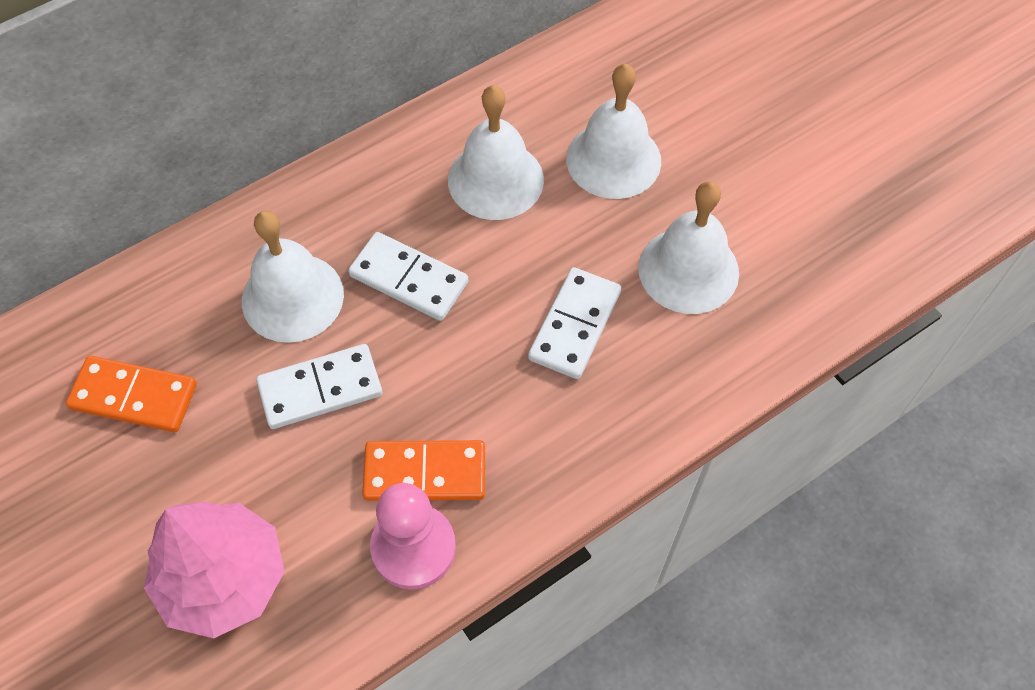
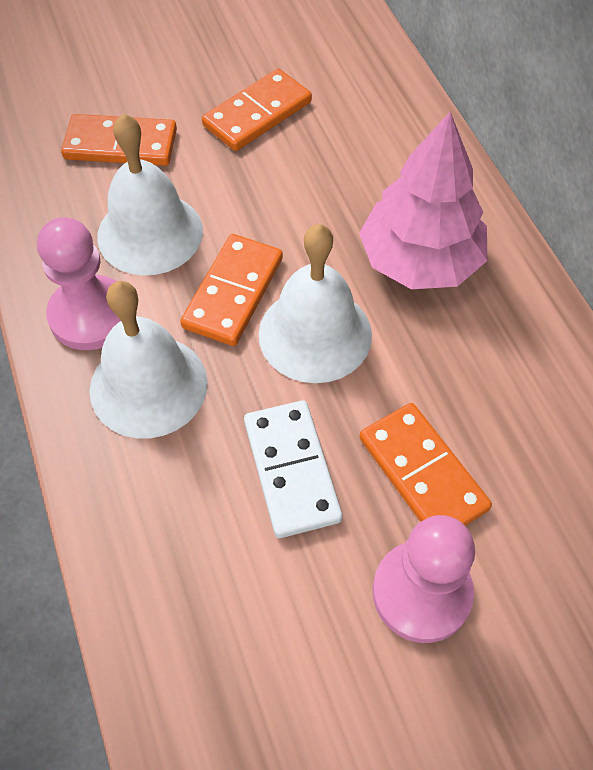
orange domino: [66,356,197,432] [362,440,485,501] = 2 -> [61,114,177,166] [180,234,283,346] [202,69,312,151] [359,403,492,526] = 4
pink pawn: [370,483,456,590] = 1 -> [37,217,121,350] [373,515,475,643] = 2
white bell: [242,211,344,343] [448,85,544,220] [566,64,661,199] [638,181,739,314] = 4 -> [90,281,208,438] [97,114,203,276] [259,224,372,383] = 3
white domino: [256,344,382,429] [348,232,469,321] [528,267,621,379] = 3 -> [244,400,343,538] = 1

